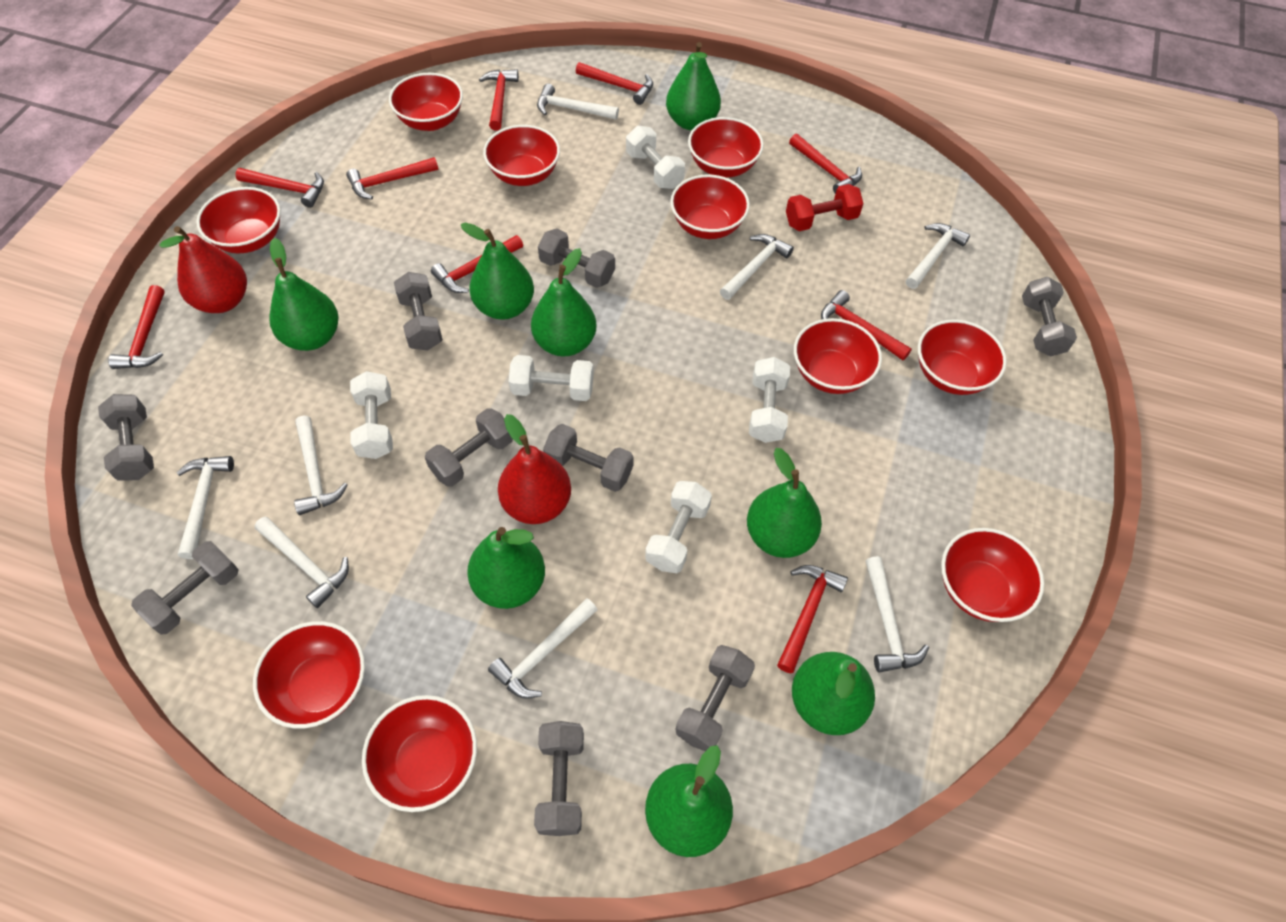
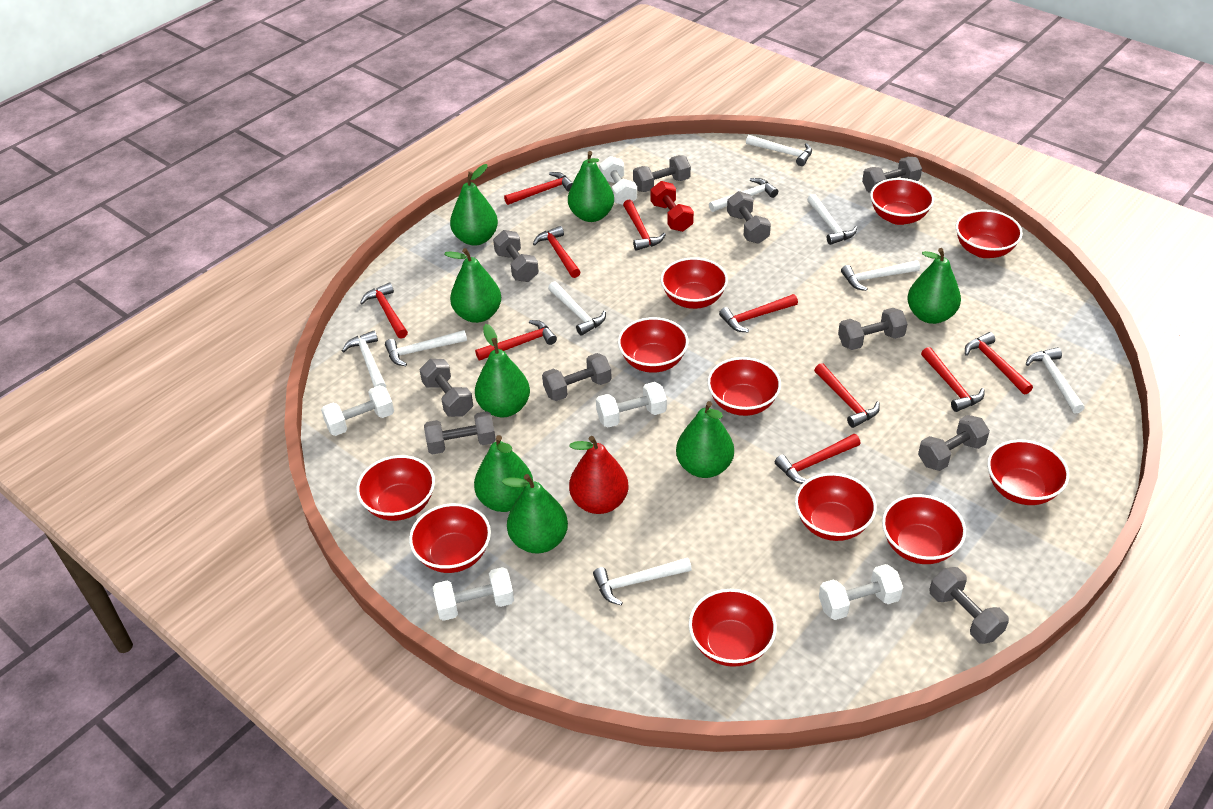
grey dumbbell: [98,394,154,481] [131,541,239,635] [394,272,443,351] [425,408,513,487] [534,721,584,836] [538,229,615,288] [543,424,634,492] [676,645,755,751] [1022,277,1077,357] = 9 -> [420,359,473,417] [424,411,496,455] [493,230,539,282] [542,353,612,401] [633,155,691,192] [727,191,771,244] [838,308,908,350] [862,157,922,193] [918,415,990,471] [930,567,1009,644] = 10
red bowl: [196,187,281,253] [253,621,365,728] [362,695,477,812] [389,73,463,131] [483,125,560,186] [670,174,750,239] [688,117,764,178] [794,318,882,394] [918,319,1007,395] [941,528,1044,622] = 10 -> [356,455,435,521] [409,503,491,573] [618,317,689,373] [661,257,728,309] [689,589,777,667] [707,357,781,416] [795,473,877,541] [870,178,934,225] [882,494,966,564] [956,209,1023,258] [987,440,1069,505] = 11
red hammer: [108,285,165,369] [235,168,324,208] [346,157,439,199] [431,235,523,293] [479,69,519,131] [576,62,653,105] [777,565,848,673] [789,134,862,194] [821,290,912,360] = 9 -> [360,283,408,339] [475,320,557,361] [504,172,573,205] [533,226,580,278] [623,199,666,251] [719,294,798,332] [775,434,861,484] [814,363,880,428] [921,347,985,412] [965,332,1033,394] = 10
red pear: [159,226,247,313] [498,414,571,524] = 2 -> [569,436,628,514] = 1
white hammer: [177,456,234,559] [254,516,349,608] [294,416,347,515] [488,598,597,699] [537,84,619,120] [720,234,794,300] [866,556,929,673] [906,223,970,289] = 8 -> [342,330,386,388] [385,330,467,366] [548,281,606,336] [593,557,692,605] [709,178,778,212] [746,135,812,166] [807,194,857,245] [841,260,920,291] [1026,347,1084,414] = 9

